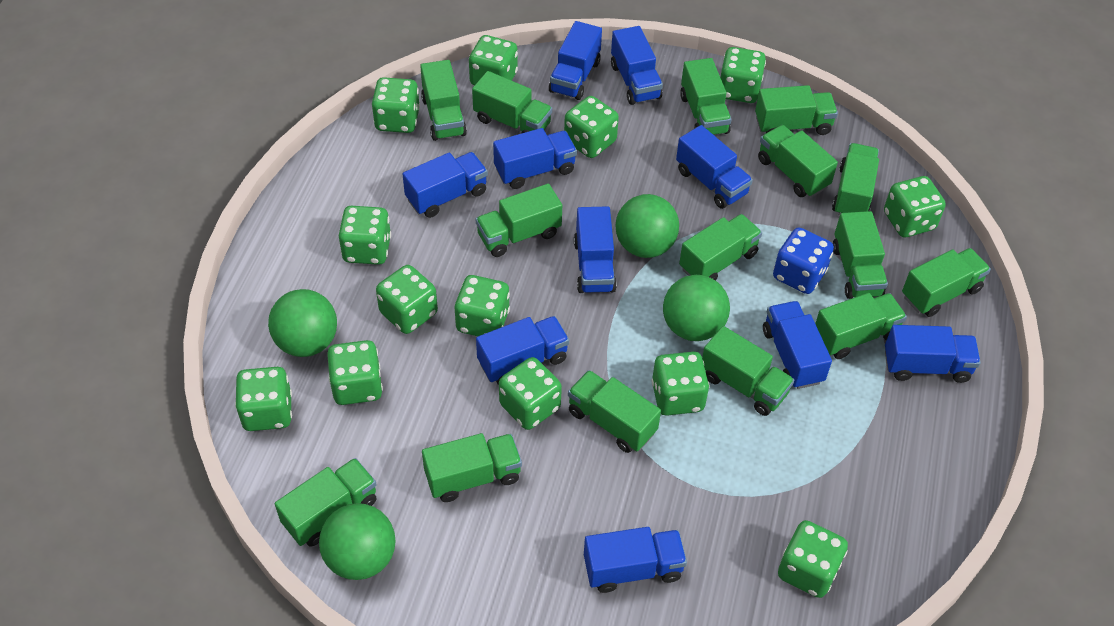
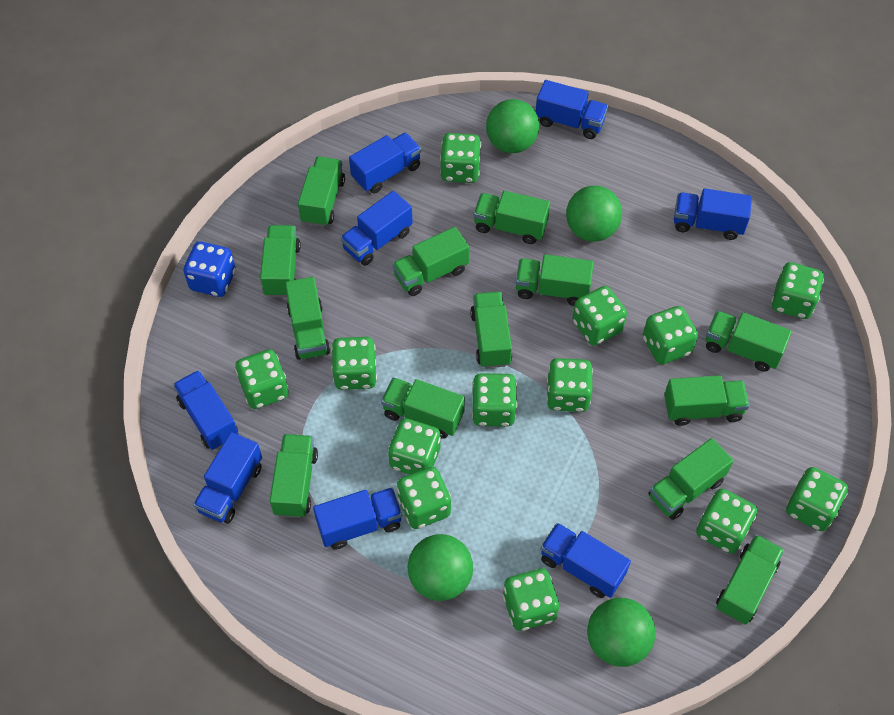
blue truck: [402,152,488,218] [476,316,569,385] [493,128,577,189] [549,21,602,100] [574,206,617,293] [584,527,687,593] [611,26,663,105] [676,125,753,209] [763,301,832,389] [885,325,981,383] = 10 -> [173,370,239,450] [193,432,262,524] [313,488,402,550] [340,191,413,266] [349,132,421,194] [536,80,608,139] [541,523,631,598] [674,188,752,240] = 8
green truck: [275,458,377,547] [420,60,467,141] [422,433,522,502] [472,71,552,134] [476,184,562,257] [568,370,661,453] [679,214,762,281] [680,58,732,135] [702,326,794,416] [755,85,838,135] [758,125,838,197] [815,293,907,359] [832,143,879,216] [833,211,888,299] [902,248,991,317] = 15 -> [260,225,301,297] [270,434,318,518] [285,277,330,360] [298,156,345,227] [381,377,465,439] [392,227,469,296] [470,292,512,368] [474,191,550,244] [515,254,594,306] [648,438,734,520] [664,375,750,426] [706,311,792,372] [716,534,784,625] = 13

